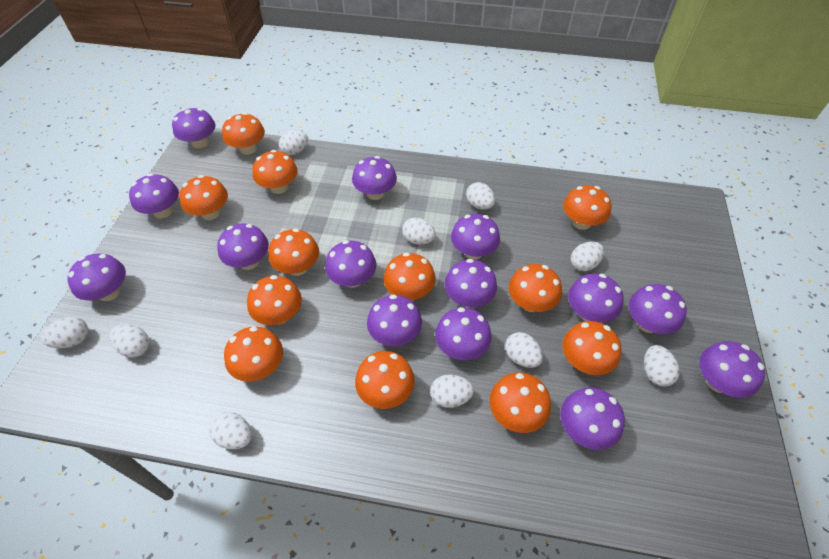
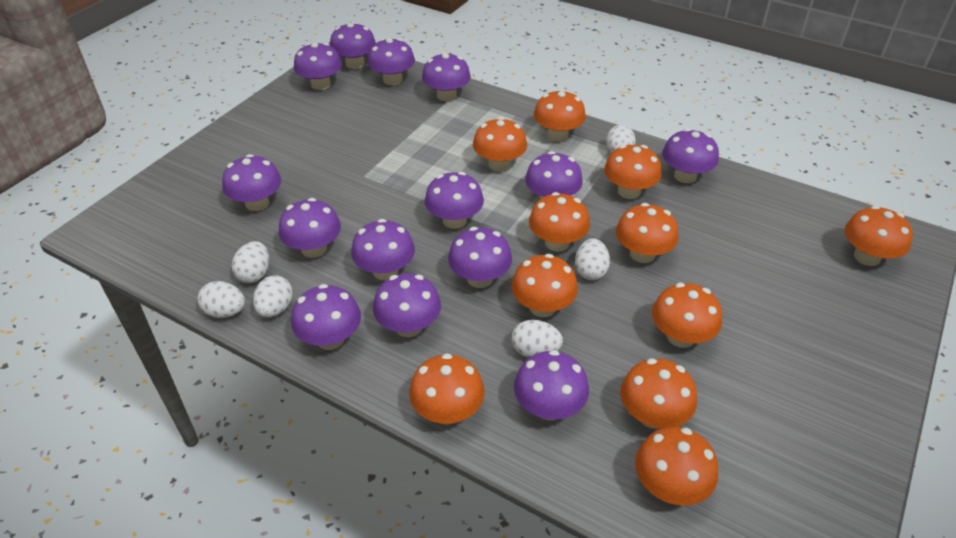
orange mushroom: [179,175,228,220] [222,112,265,155] [224,326,283,382] [247,275,302,325] [253,150,298,194] [269,228,319,276] [355,351,415,409] [384,252,436,301] [489,372,551,433] [509,264,562,312] [562,321,621,375] [563,185,611,230] = 12 -> [409,353,485,425] [473,117,527,171] [511,254,578,317] [529,192,590,252] [534,89,586,141] [604,145,662,199] [616,203,678,263] [620,358,697,429] [635,427,718,506] [652,283,722,348] [845,205,913,266] = 11
white egg: [41,317,88,348] [110,324,149,358] [209,412,252,449] [279,130,308,155] [402,218,436,245] [430,374,474,408] [466,182,495,210] [505,332,543,368] [571,242,604,271] [644,345,680,387] = 10 -> [197,281,245,318] [232,241,269,283] [253,275,293,317] [512,320,563,358] [575,238,610,280] [606,125,636,153] = 6

